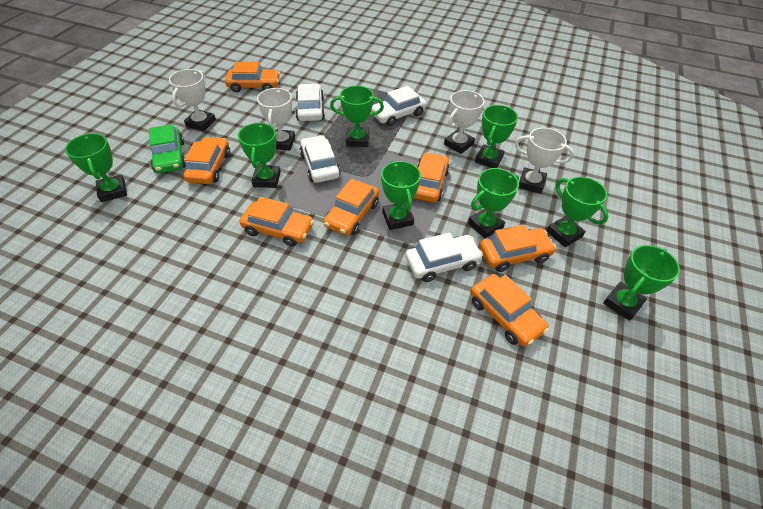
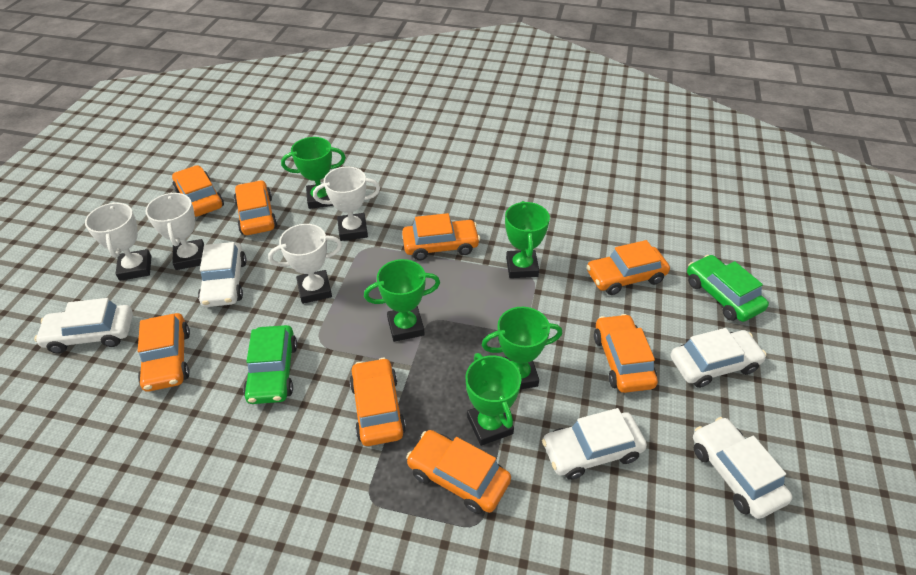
green car: [149,124,186,173] = 1 -> [243,325,297,404] [687,255,769,322] = 2
green trophy: [65,133,127,202] [238,122,281,188] [330,86,384,147] [381,161,421,230] [468,168,519,239] [475,105,518,168] [546,177,609,247] [603,245,680,321] = 8 -> [281,137,346,209] [364,259,440,342] [465,353,521,446] [482,307,562,389] [505,201,550,278] = 5
orange car: [183,137,230,184] [225,61,280,92] [239,197,314,247] [323,179,379,236] [413,152,450,202] [470,274,549,347] [479,225,556,272] = 7 -> [138,313,190,392] [172,165,224,217] [234,180,278,235] [350,358,406,446] [402,213,480,260] [406,430,511,514] [586,240,670,295] [594,314,658,393] = 8
white car: [296,84,325,121] [300,135,341,183] [371,86,426,126] [405,233,483,282] = 4 -> [34,298,133,353] [198,242,247,307] [542,408,647,480] [671,328,766,388] [693,417,793,519] = 5

